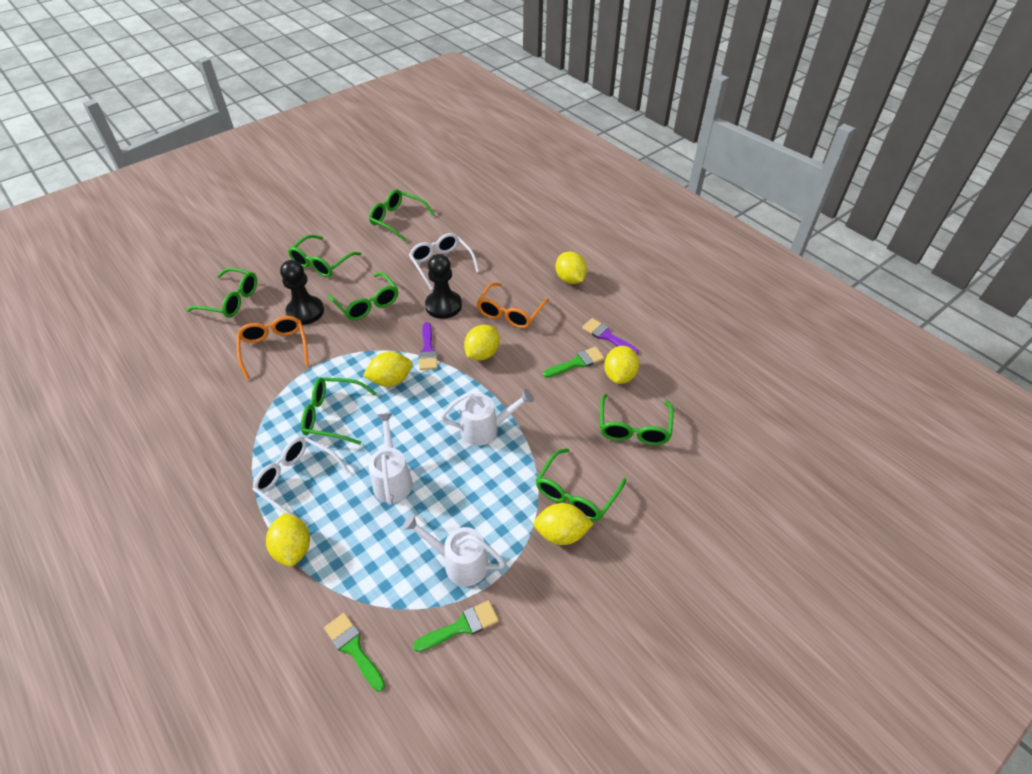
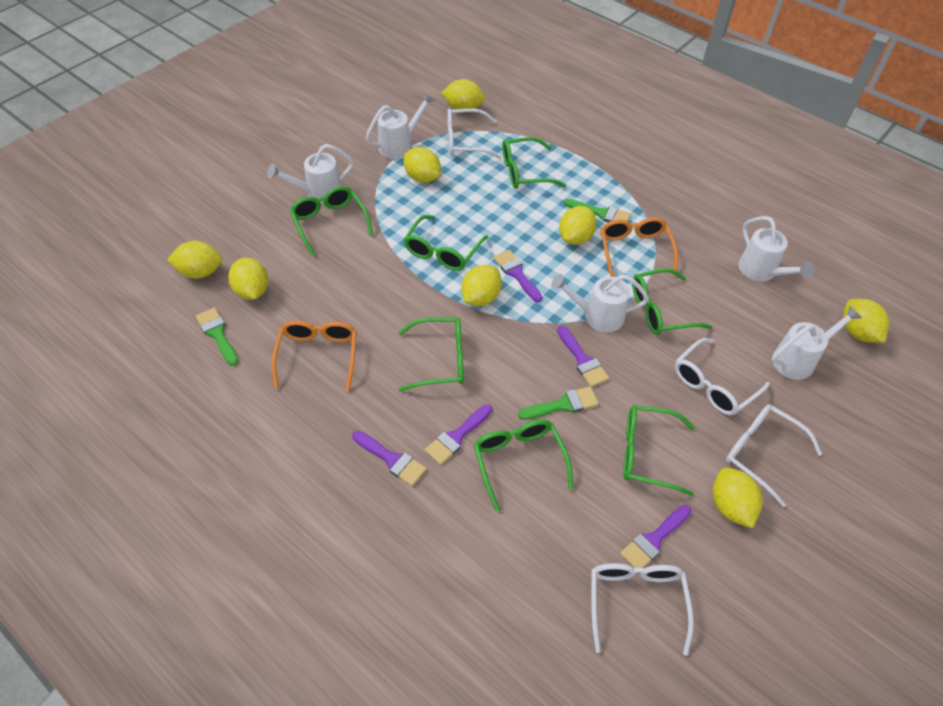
black pawn: [280,260,324,325] [425,254,462,319] = 2 -> none = 0
purple brush: [418,322,438,370] [582,318,639,355] = 2 -> [352,431,426,486] [425,404,492,465] [494,250,543,303] [557,326,609,387] [620,505,691,568] = 5
white glasses: [253,437,351,523] [409,233,479,290] = 2 -> [447,108,501,159] [591,563,694,656] [675,338,770,416] [726,404,822,507] = 4
white watering can: [368,413,413,505] [402,514,505,586] [441,389,534,446] = 3 -> [267,144,354,204] [366,92,435,159] [551,274,649,332] [739,216,814,281] [771,306,862,380] = 5
yellow lemon: [266,513,310,567] [363,352,412,387] [464,325,500,361] [534,503,593,545] [556,252,587,284] [604,346,639,384] = 6 -> [167,241,222,279] [228,258,268,300] [404,147,441,183] [441,79,485,109] [461,265,502,306] [559,206,597,245] [713,467,763,528] [843,299,890,343] = 8

